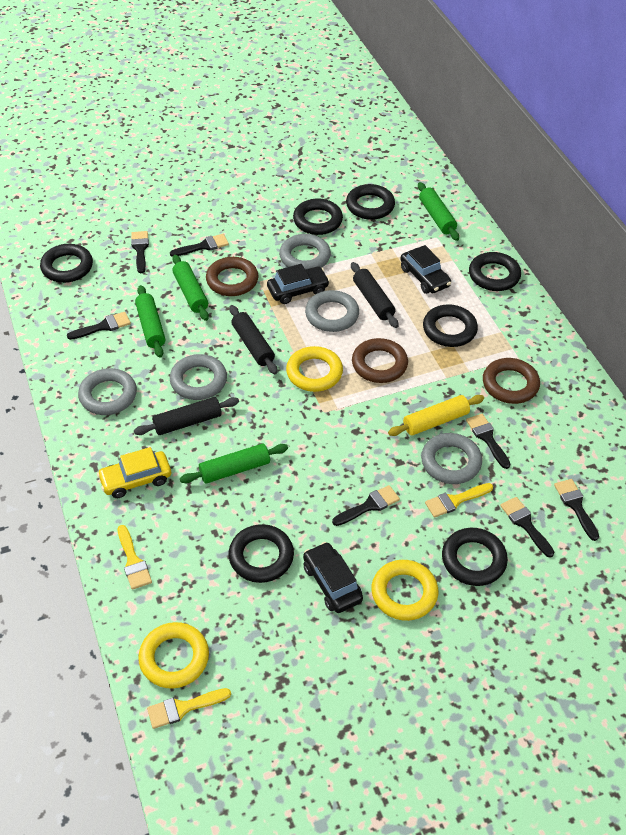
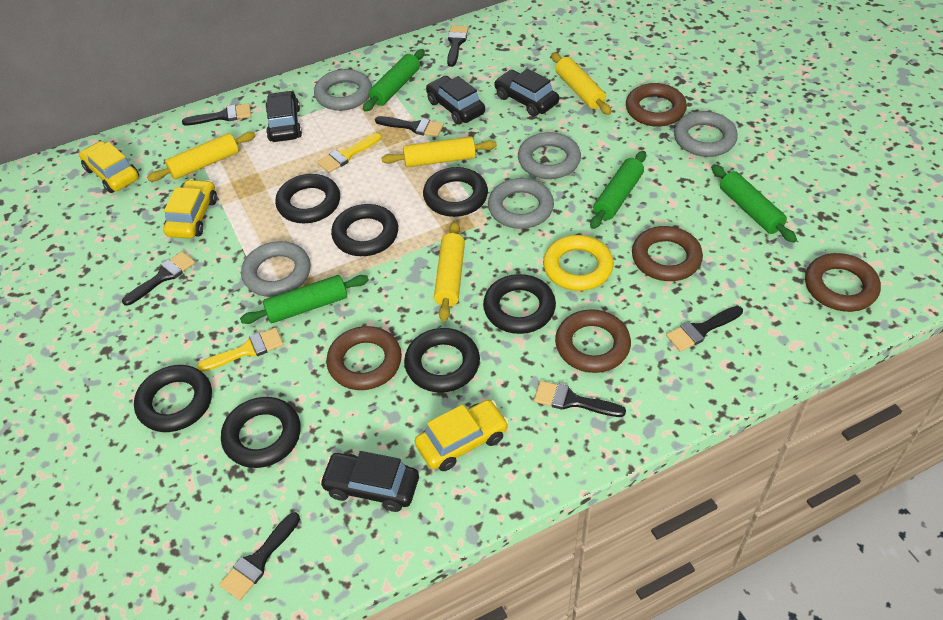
black car: [267,264,330,304] [303,542,363,613] [400,245,451,294] = 3 -> [265,91,302,142] [319,451,419,512] [426,76,485,125] [494,69,559,116] = 4
black rolling pin: [134,397,239,435] [229,305,277,374] [351,262,398,328] = 3 -> none = 0
brown ring: [206,257,259,296] [352,338,408,383] [483,358,540,404] = 3 -> [326,326,402,390] [555,309,631,373] [626,83,687,127] [632,226,703,281] [805,253,881,312] = 5
yellow brush: [118,525,152,590] [147,688,231,729] [425,483,493,518] = 3 -> [197,327,284,372] [317,133,381,173] = 2
yellow car: [97,447,171,498] = 1 -> [79,141,139,193] [163,179,217,239] [415,400,509,471] = 3
yellow ring: [138,622,209,688] [286,346,343,392] [371,560,438,621] = 3 -> [543,235,614,291] = 1
yellow rolling pin: [388,395,484,436] = 1 -> [147,132,255,181] [382,137,497,167] [434,221,465,322] [551,53,611,115] = 4

